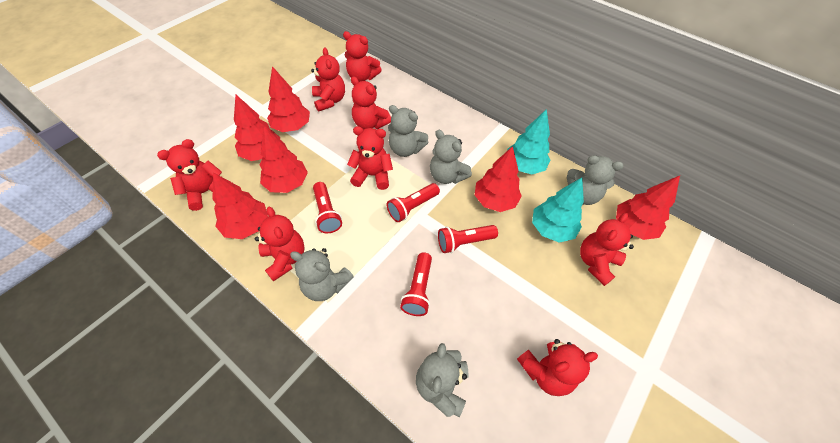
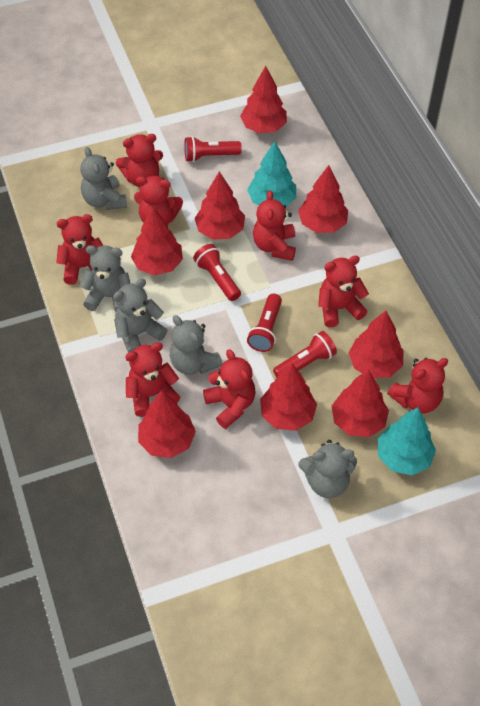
red tree: [212,172,268,239] [234,95,280,161] [260,126,308,193] [267,66,310,132] [475,146,522,212] [616,176,680,240] = 6 -> [131,206,183,275] [138,390,196,458] [195,171,245,240] [240,66,287,134] [260,363,317,431] [298,165,348,233] [332,369,389,437] [349,311,404,378] = 8

